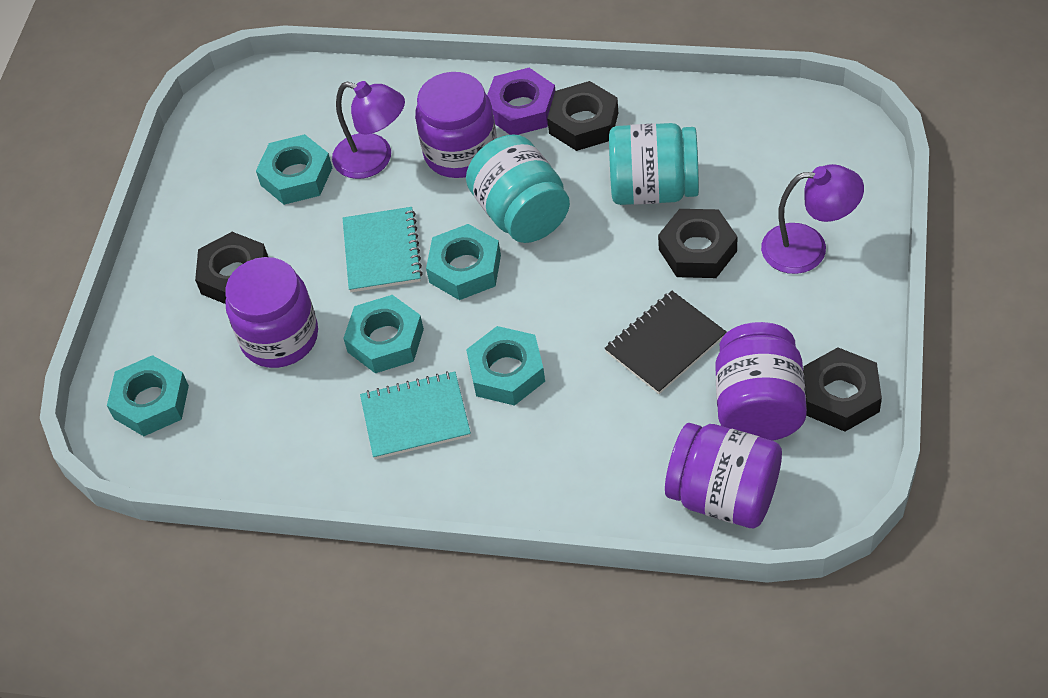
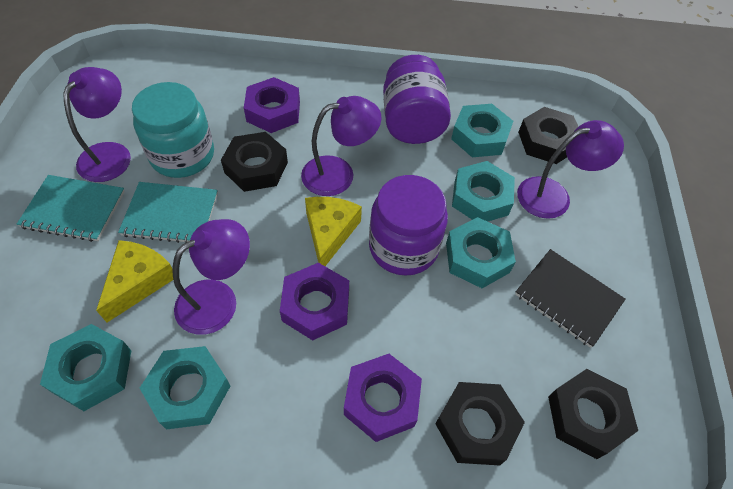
purple jar: [225,257,318,368] [415,72,497,178] [665,423,782,528] [715,322,807,441] = 4 -> [369,175,448,275] [383,55,451,144] = 2
purple lamp: [332,81,405,179] [761,164,864,274] = 2 -> [63,67,131,182] [173,219,250,335] [301,96,381,196] [517,120,624,219] = 4
purple nut: [487,68,555,135] = 1 -> [244,77,300,133] [280,263,349,340] [344,354,422,442] = 3
turquoise jar: [466,134,570,243] [609,123,699,205] = 2 -> [132,82,214,178] = 1
yellow cheese: none = 0 -> [96,240,173,322] [305,197,362,266] = 2

